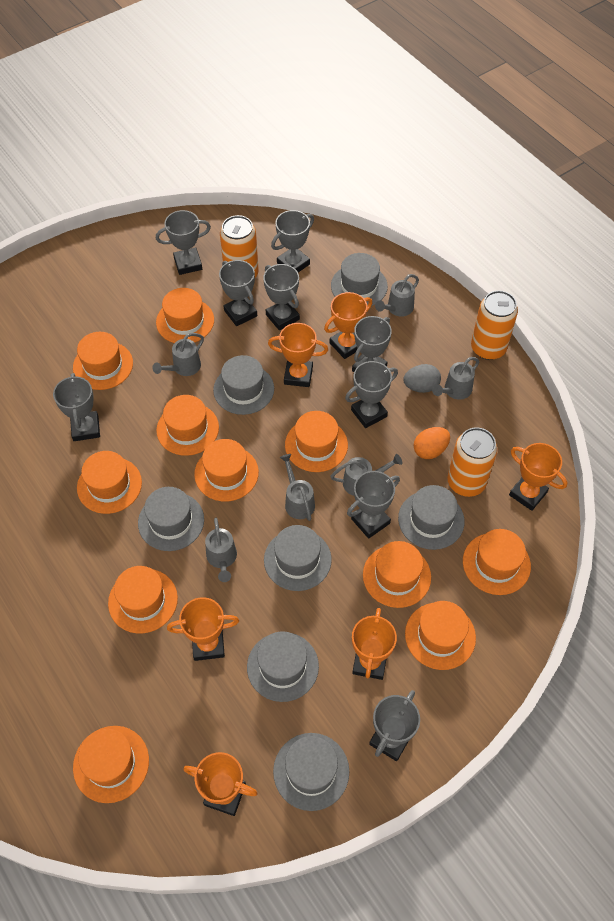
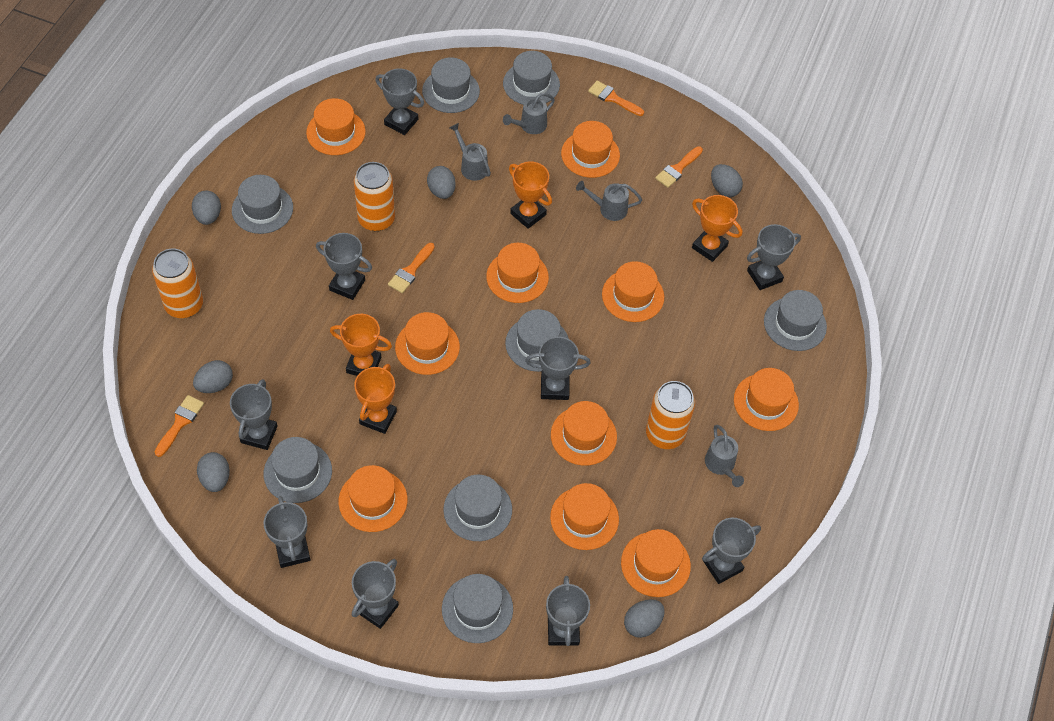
grey egg: [403,364,441,393] = 1 -> [192,190,221,225] [193,360,233,393] [197,452,230,492] [427,166,456,199] [624,599,665,638] [711,164,743,197] = 6
grey hat: [138,487,204,551] [213,355,274,415] [247,631,319,702] [264,525,332,591] [273,733,349,811] [331,253,388,306] [398,485,465,550] = 7 -> [232,175,293,234] [264,437,332,503] [422,57,480,113] [442,574,513,643] [443,475,512,541] [503,51,560,105] [505,309,569,372] [764,290,827,351] = 8
grey watering can: [152,333,204,376] [205,518,237,582] [280,454,315,521] [330,454,402,496] [375,274,419,317] [432,357,479,400] = 6 -> [449,123,491,181] [503,93,555,134] [576,181,642,221] [705,425,744,487] = 4
orange brush: none = 0 -> [155,395,204,457] [388,243,435,293] [588,81,644,116] [655,146,703,188] = 4
orange egg: [414,427,450,459] = 1 -> none = 0
orange hat: [73,332,133,390] [73,726,149,803] [77,451,142,514] [108,566,178,634] [156,288,214,343] [156,395,219,456] [194,439,259,501] [285,411,348,472] [363,541,431,608] [405,601,476,670] [463,529,531,595] = 11 -> [306,98,366,155] [338,465,407,532] [395,312,460,375] [486,243,549,303] [550,483,619,550] [551,401,617,466] [561,121,620,178] [602,261,664,322] [621,529,691,597] [734,368,799,431] = 10
orange trophy: [167,597,239,661] [184,752,258,816] [268,323,328,387] [324,292,372,359] [352,608,397,680] [509,443,567,511] = 6 -> [330,314,392,376] [354,364,397,434] [509,161,552,229] [692,195,742,262] = 4

